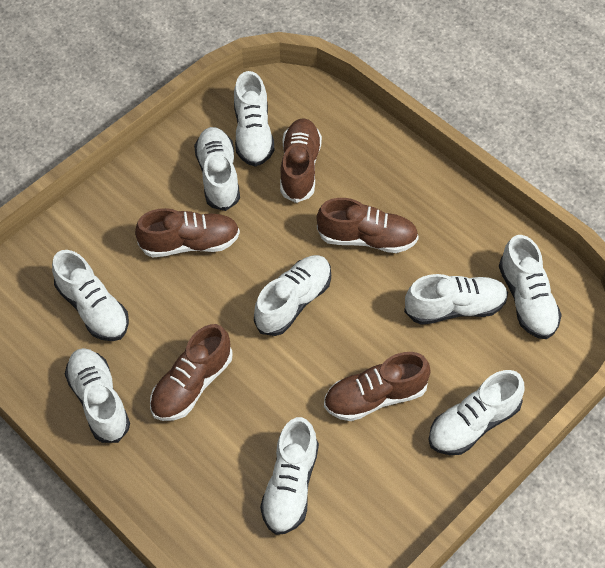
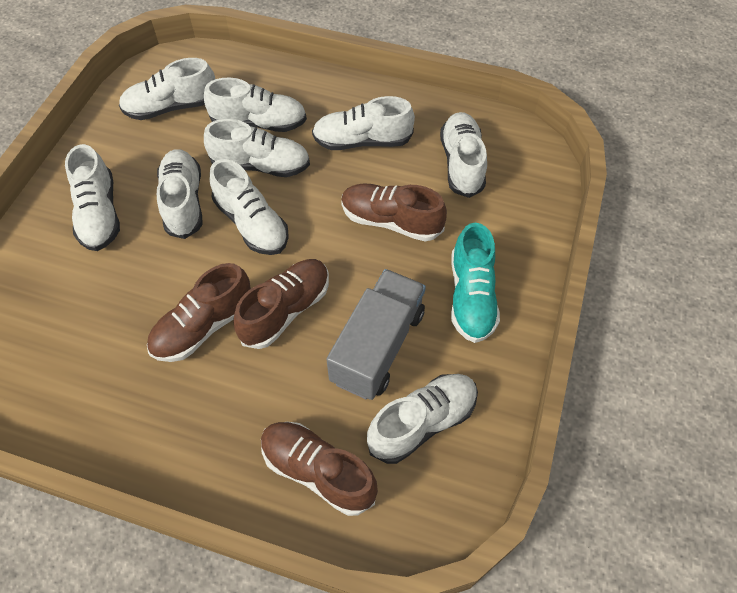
brown shoe: [135,208,240,258] [150,324,233,421] [280,118,322,203] [317,198,419,253] [324,352,431,421] = 5 -> [147,263,251,362] [233,259,329,349] [261,422,378,516] [341,183,447,241] = 4
grey truck: none = 0 -> [326,269,426,400] = 1
turquoise shoe: none = 0 -> [451,223,500,343] = 1

